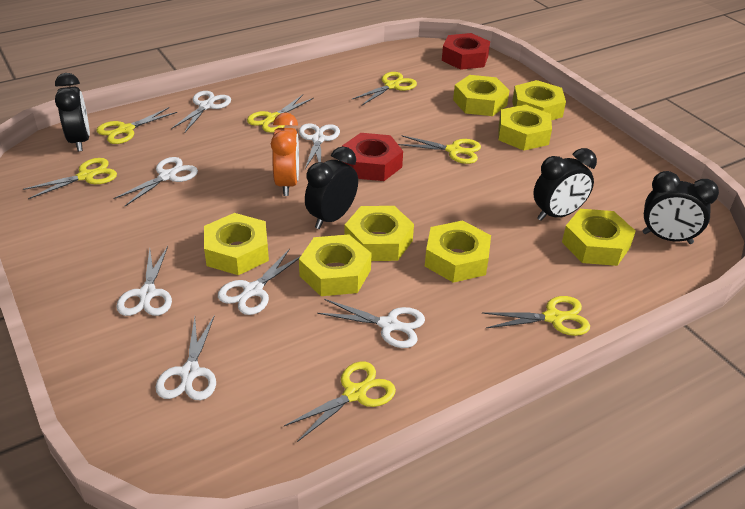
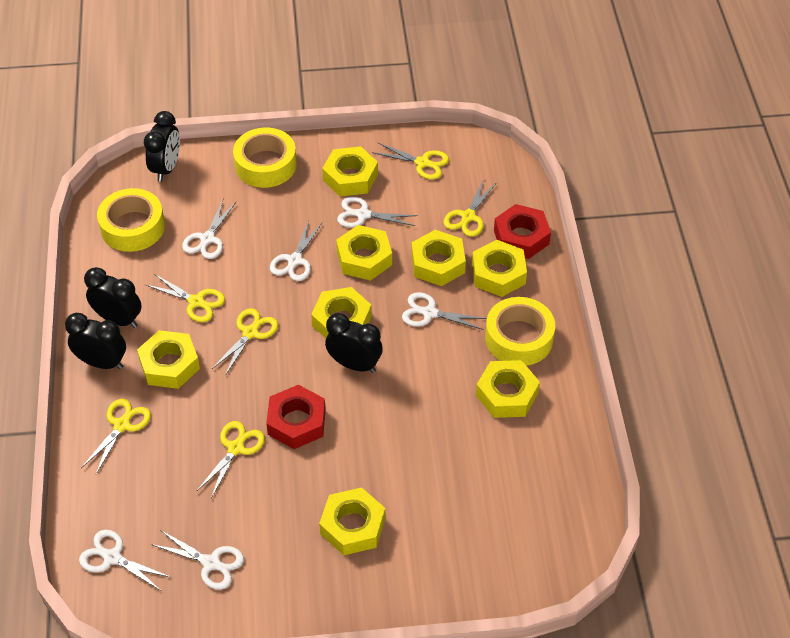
orange clock: [271,113,299,196] = 1 -> none = 0
white scissors: [114,157,198,206] [116,246,172,316] [155,315,216,400] [171,91,231,133] [218,249,301,315] [299,123,340,169] [317,299,425,348] = 7 -> [79,530,170,591] [151,530,244,590] [182,200,237,259] [270,220,323,281] [337,197,418,228] [402,292,487,330] = 6
yellow scissors: [23,158,117,199] [97,107,177,144] [247,95,314,133] [284,361,396,442] [352,72,417,105] [398,135,481,164] [482,296,590,336] = 7 -> [81,399,151,474] [146,274,225,322] [197,421,265,498] [212,308,278,376] [372,142,449,179] [444,178,497,237] = 6
yellow tape: none = 0 -> [97,188,165,252] [233,128,297,188] [485,297,555,366] = 3

